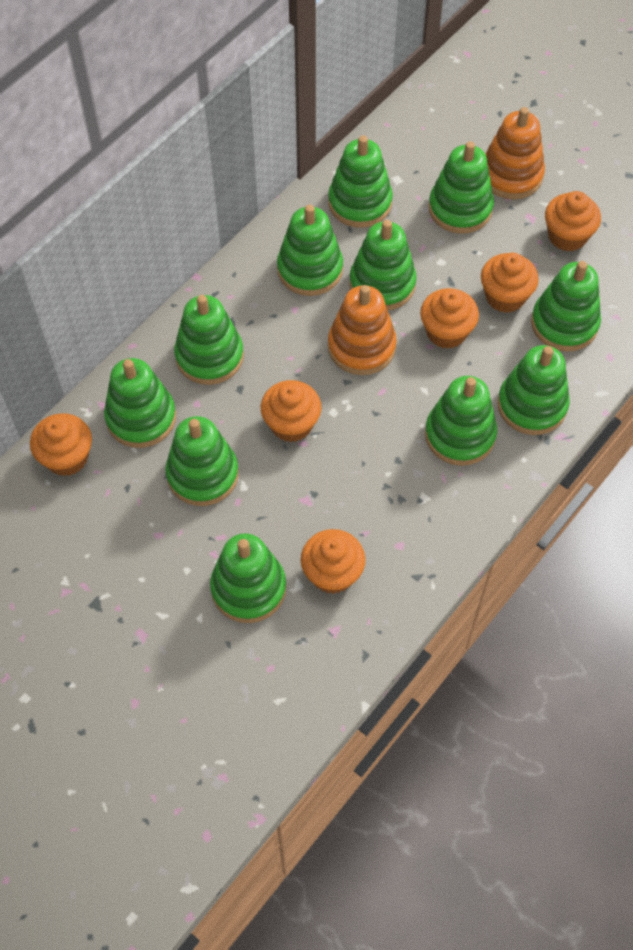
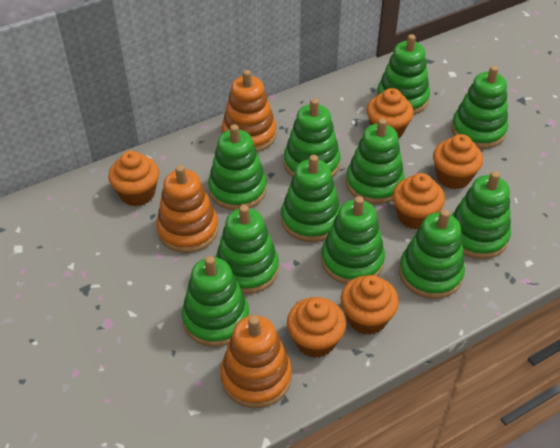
orange stacking toy: [328,285,397,375] [485,107,545,199] = 2 -> [156,165,218,253] [220,315,292,408] [222,70,277,152] = 3

